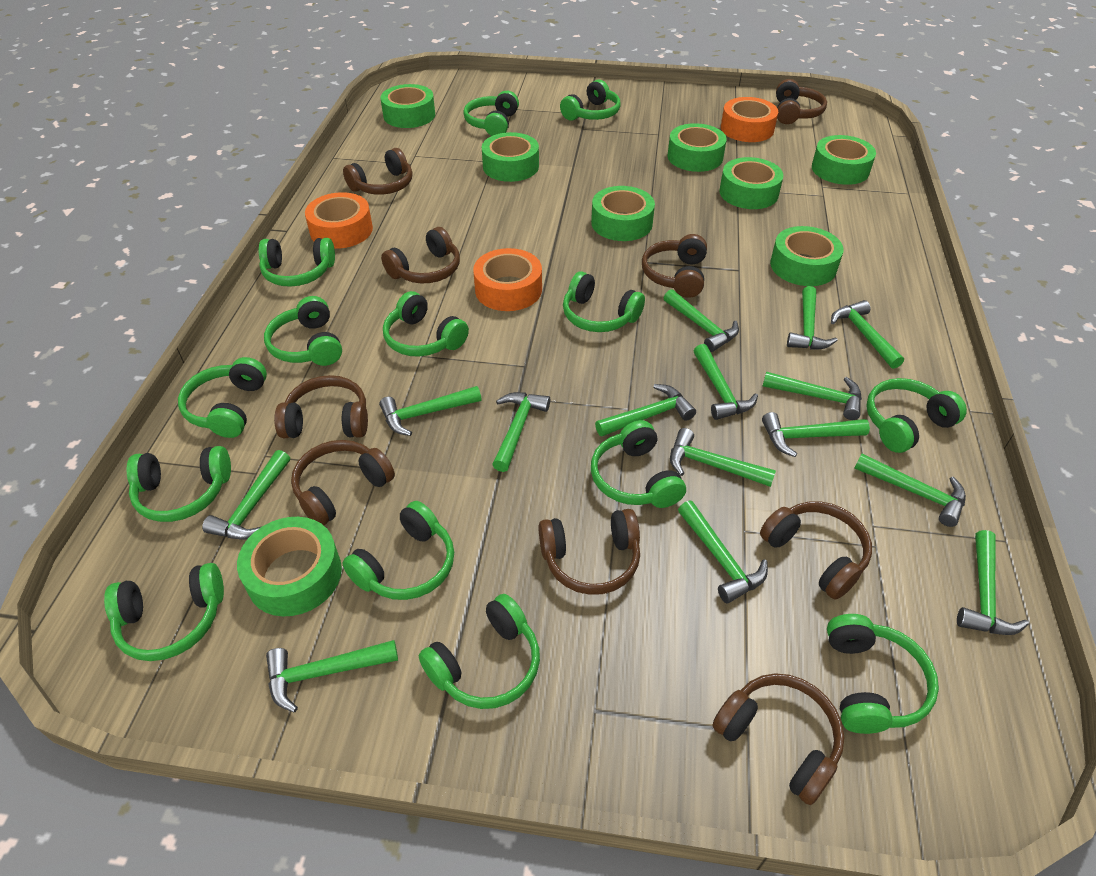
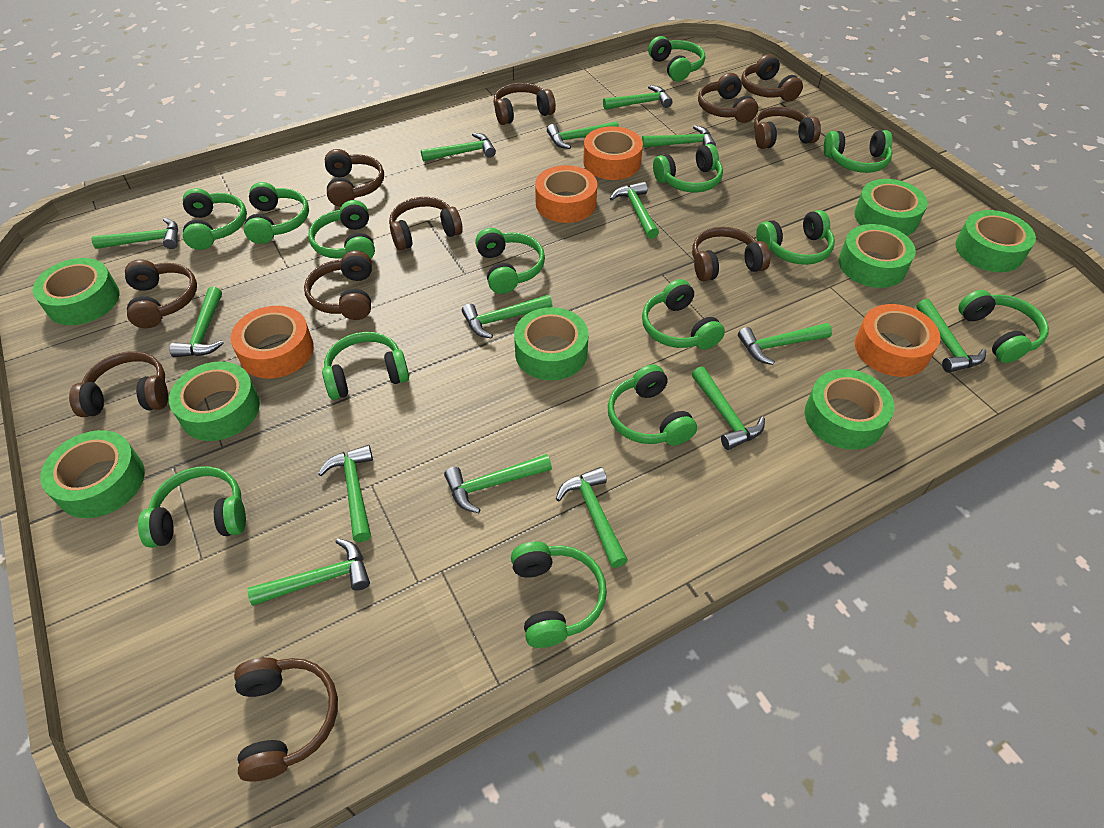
brown headphones: [274,375,368,438] [291,440,395,525] [343,148,413,195] [381,227,460,284] [539,509,640,595] [642,234,707,298] [712,673,845,805] [760,501,872,600] [776,79,827,124] = 9 -> [69,352,168,417] [125,259,197,328] [234,658,338,781] [304,250,372,320] [325,149,384,207] [389,197,463,251] [493,83,556,125] [692,227,770,281] [698,73,758,123] [741,54,803,101] [754,107,821,149] = 11
orange tape: [305,192,373,249] [473,248,542,311] [721,97,778,142] = 3 -> [231,306,314,379] [535,165,597,223] [583,126,643,180] [855,304,941,377] = 4

